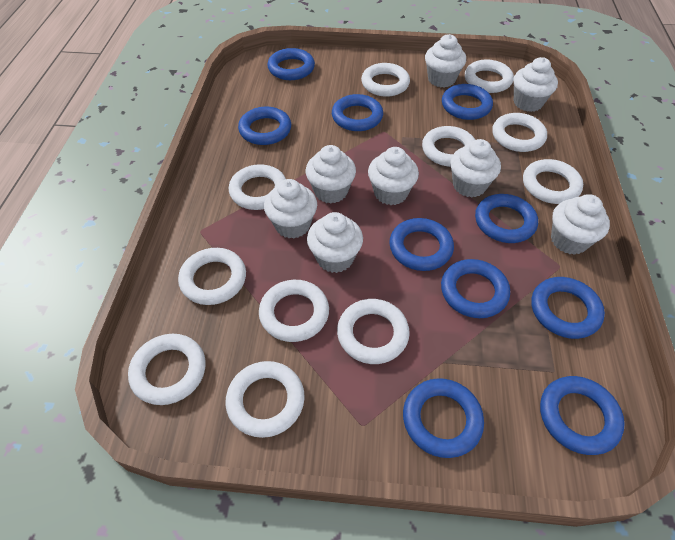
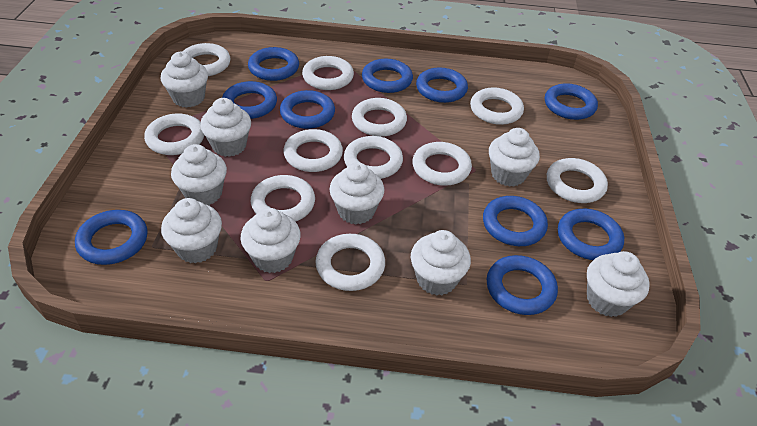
white cupcake: [264,179,317,239] [306,145,356,204] [307,212,363,273] [368,147,419,205] [425,34,466,88] [450,139,501,198] [513,57,558,112] [551,194,610,255] = 8 -> [160,52,208,108] [161,198,222,263] [171,144,227,205] [200,98,251,157] [240,208,301,273] [329,162,384,224] [411,230,471,295] [489,128,540,187] [587,251,650,317] = 9

